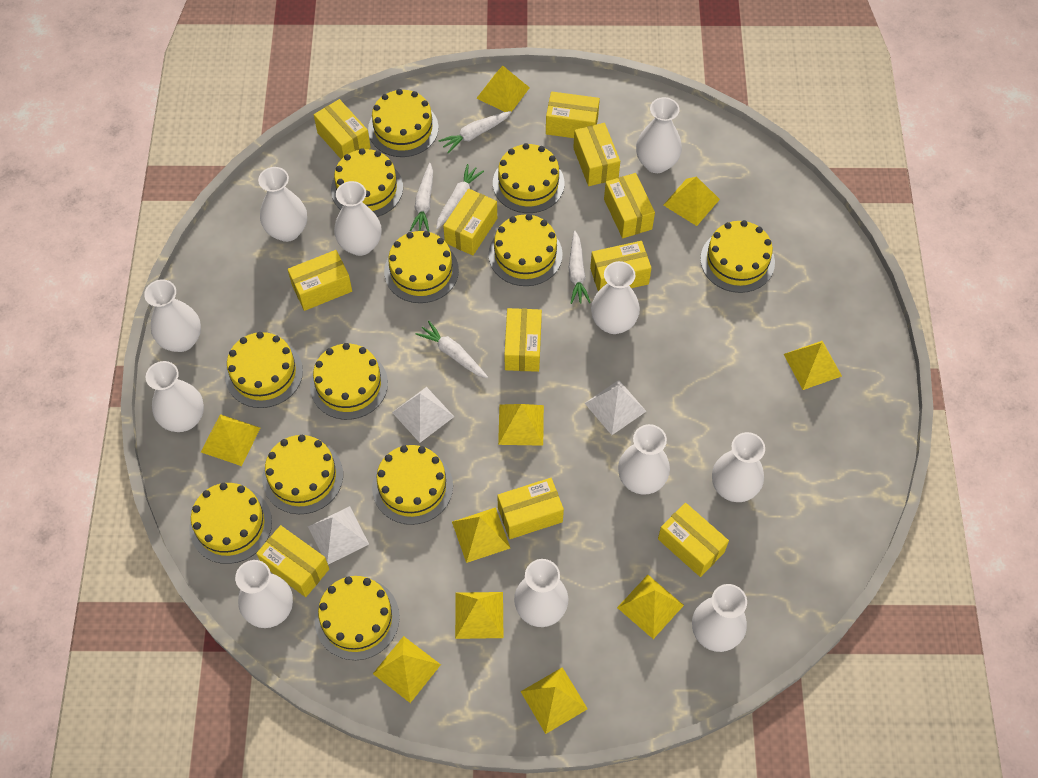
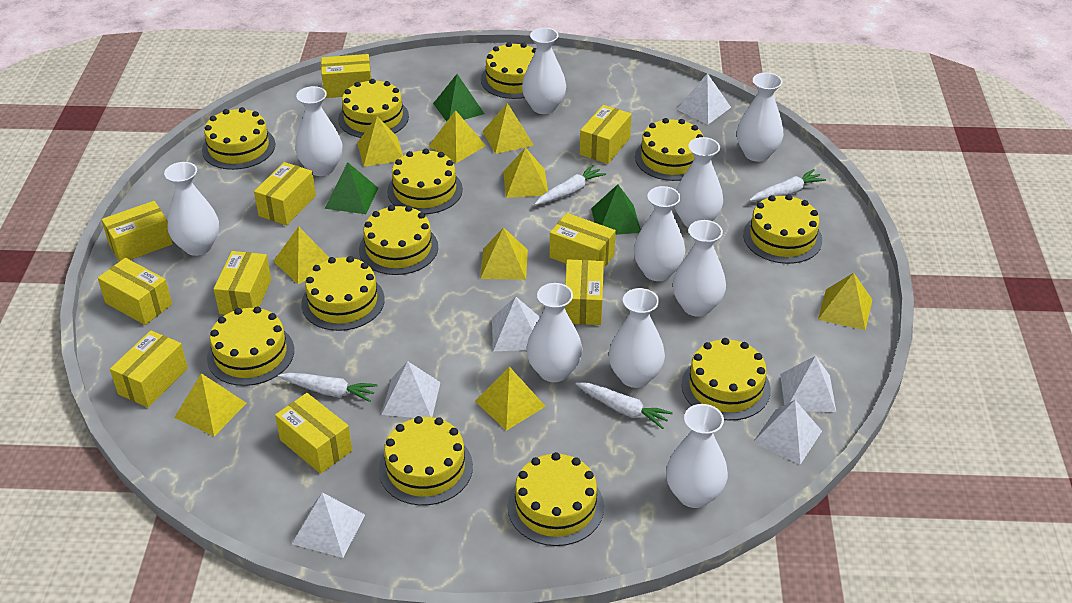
green pyramid: none = 0 -> [325,162,379,214] [433,74,484,122] [591,184,641,235] = 3
white carrot: [410,163,433,231] [416,321,488,379] [436,164,484,229] [438,111,511,154] [569,231,591,304] = 5 -> [278,373,377,402] [535,165,606,205] [576,382,673,429] [749,169,826,201] = 4
white pyramid: [308,506,369,564] [392,387,454,443] [585,380,647,435] = 3 -> [292,493,365,558] [382,362,441,418] [492,297,539,351] [676,73,731,124] [753,400,822,465] [780,356,836,412] = 6
white vase: [144,280,201,352] [146,361,204,432] [235,560,293,628] [258,167,307,242] [334,181,382,256] [514,559,568,627] [591,261,640,334] [618,424,670,495] [636,97,682,173] [692,584,747,652] [712,432,765,502] = 11 -> [164,162,219,256] [295,86,342,176] [522,28,566,114] [526,283,582,382] [609,288,665,388] [634,186,685,281] [666,404,728,508] [673,220,726,317] [674,137,723,228] [737,73,784,162] = 10
yellow box: [256,525,329,597] [288,250,352,311] [314,99,371,159] [443,189,497,256] [497,478,564,539] [504,308,542,372] [546,92,600,138] [573,123,620,186] [590,241,652,291] [604,173,655,238] [658,503,729,577] = 11 -> [98,258,172,325] [102,201,173,262] [110,330,188,408] [214,251,271,315] [254,162,316,225] [275,393,352,474] [321,54,371,98] [550,213,616,268] [564,260,604,325] [580,105,632,164] = 10
yellow pyramid: [201,414,260,466] [373,636,441,703] [452,507,510,563] [455,592,503,639] [476,66,530,112] [498,404,544,446] [520,667,588,734] [617,575,684,639] [663,177,720,226] [784,341,842,390] = 10 -> [174,373,246,436] [273,226,329,284] [357,116,403,167] [429,110,486,163] [475,367,546,431] [480,227,528,280] [483,103,534,154] [503,147,548,198] [818,273,872,331] = 9

